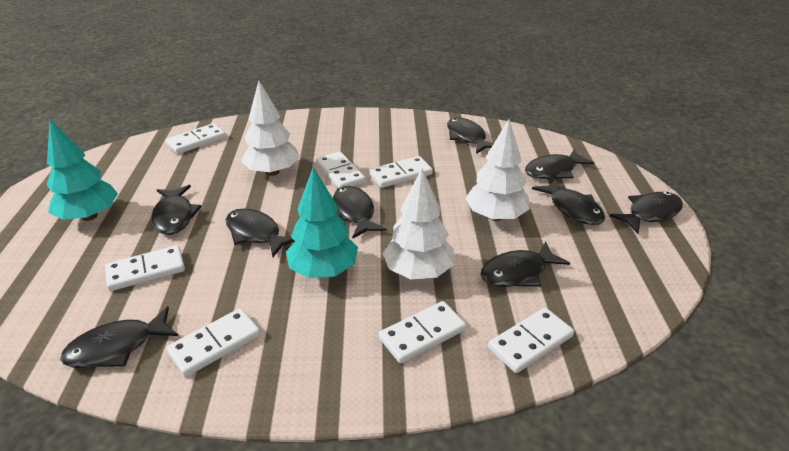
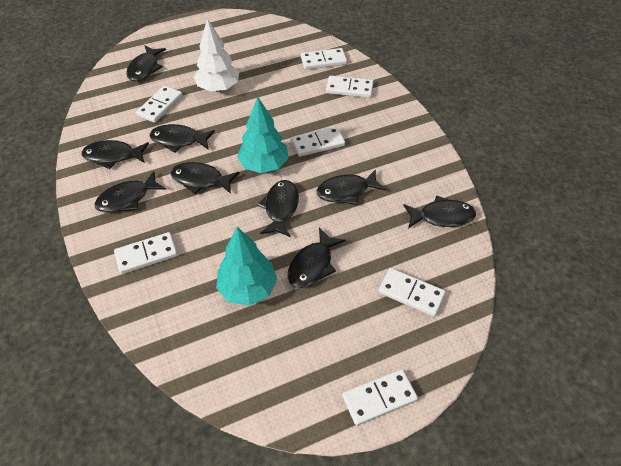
white tree: [241,81,300,176] [383,168,454,279] [465,119,530,221] = 3 -> [194,19,239,92] = 1

